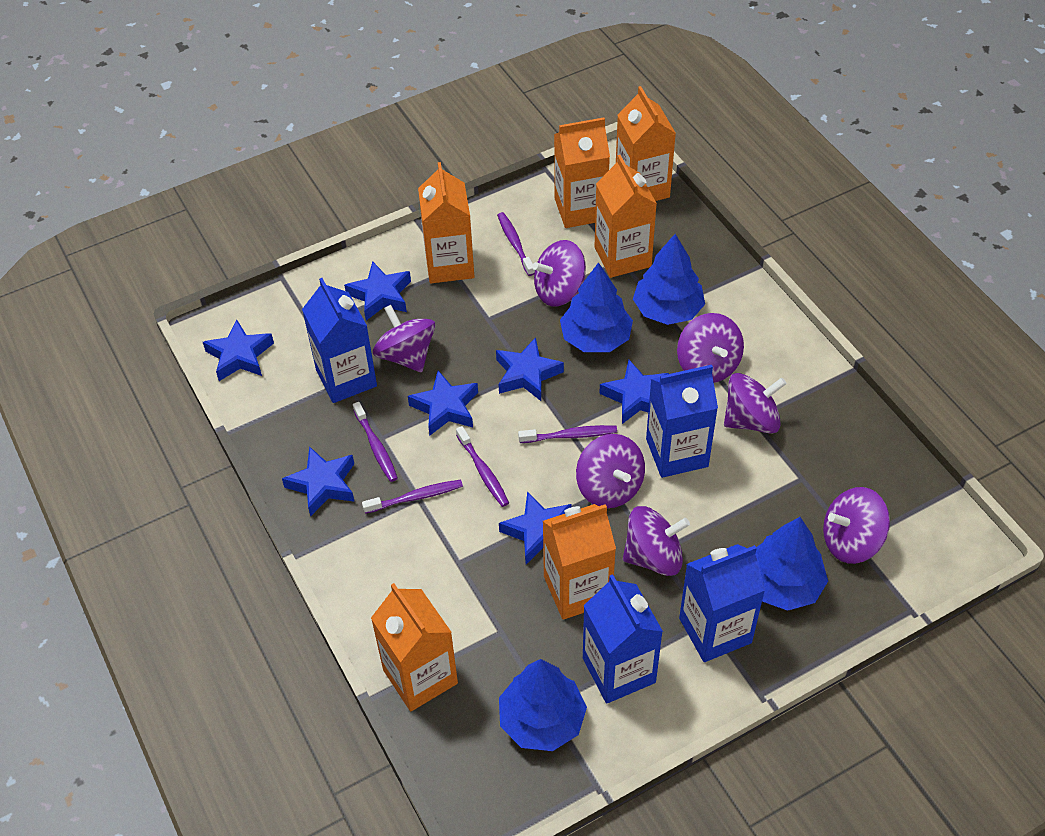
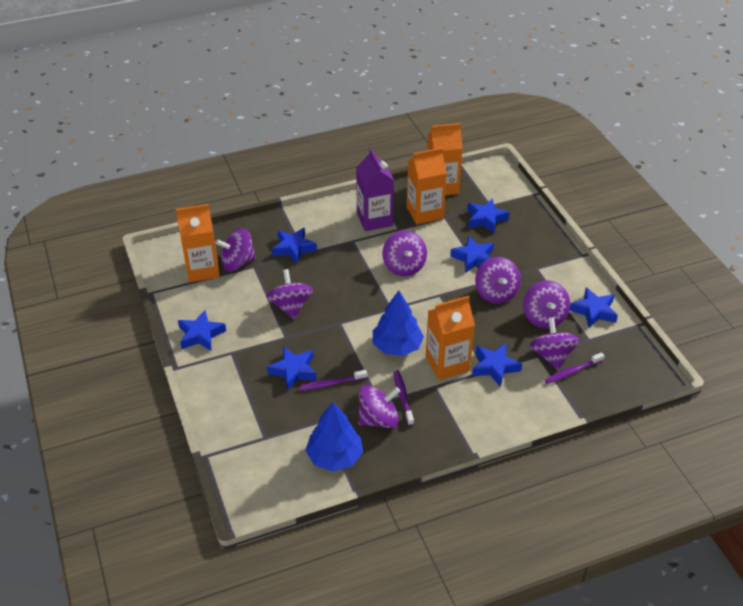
blue carton: [302,278,377,403] [583,574,663,703] [646,365,718,478] [679,544,765,662] = 4 -> none = 0
blue tree: [499,659,587,751] [560,262,633,352] [633,234,705,325] [756,517,828,611] = 4 -> [306,402,363,471] [373,290,424,356] = 2
orange carton: [371,583,458,711] [418,162,474,283] [543,504,616,620] [554,117,610,228] [595,155,657,278] [616,86,676,201] = 6 -> [176,204,220,282] [407,148,447,225] [426,296,475,380] [427,123,463,195] = 4
purple carton: none = 0 -> [356,148,394,231] = 1
purple toothbrush: [353,402,398,482] [362,480,463,514] [456,426,509,507] [497,212,535,276] [518,425,617,443] = 5 -> [299,370,367,391] [393,370,414,426] [545,352,605,384] = 3

